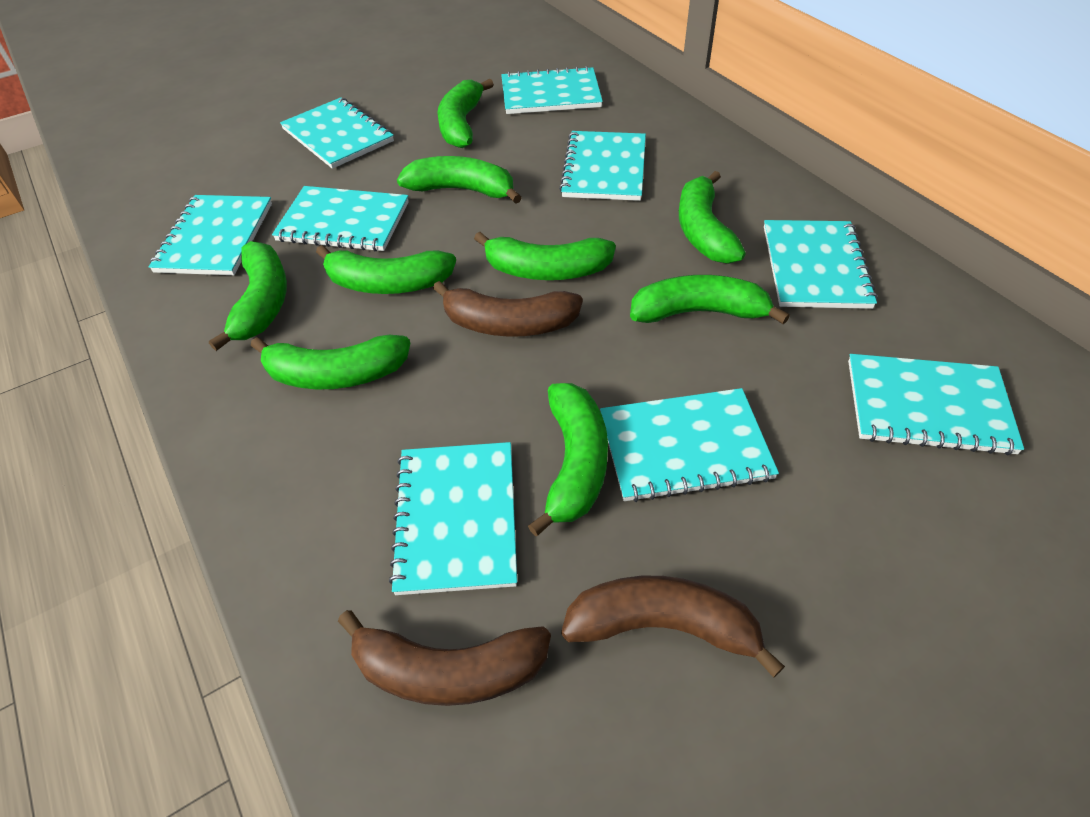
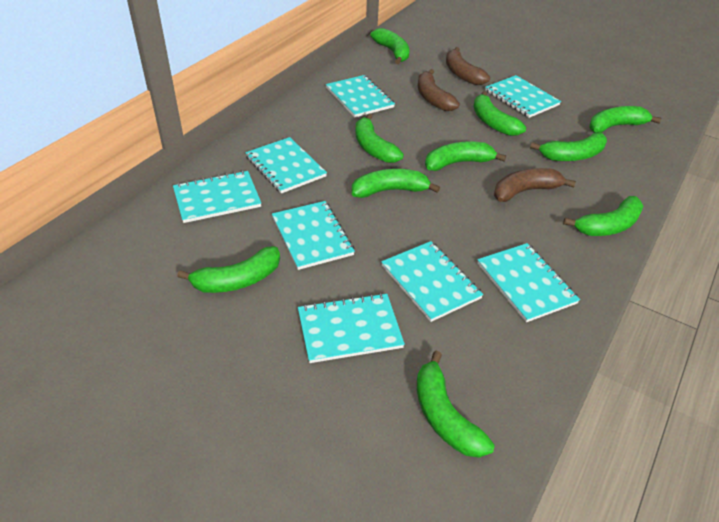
green banana: [209,241,287,351] [251,335,410,389] [316,245,456,294] [397,156,522,204] [437,79,494,148] [474,232,616,280] [528,383,608,536] [630,275,790,325] [679,171,746,264] = 9 -> [177,246,280,293] [352,169,440,198] [355,114,404,163] [370,28,409,64] [417,351,495,458] [425,141,506,171] [473,91,526,136] [530,133,607,161] [563,196,643,236] [590,106,661,133] = 10
turquoise notebook: [149,195,272,275] [272,186,409,251] [280,97,394,169] [389,442,517,595] [501,66,603,114] [559,131,646,201] [600,388,779,502] [764,220,878,309] [848,354,1024,455] = 9 -> [173,171,261,223] [245,137,327,194] [272,201,355,270] [298,293,405,363] [326,75,395,117] [381,241,483,322] [477,243,580,322] [485,75,561,118] = 8

